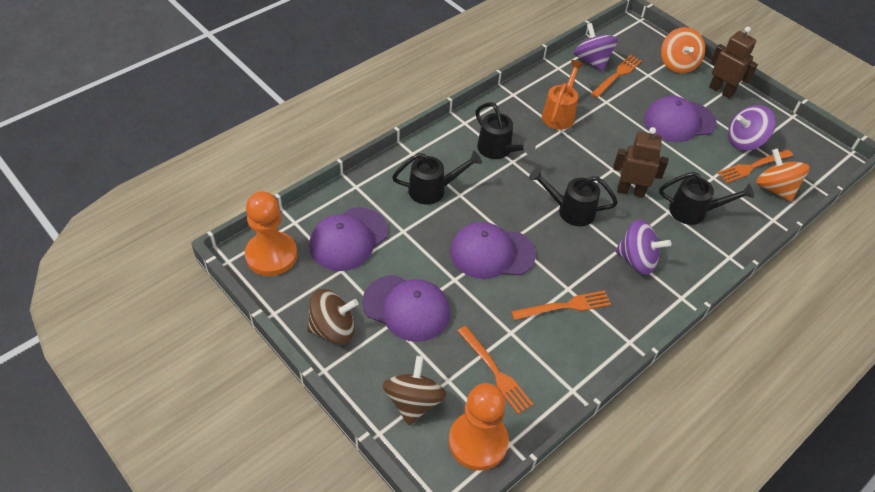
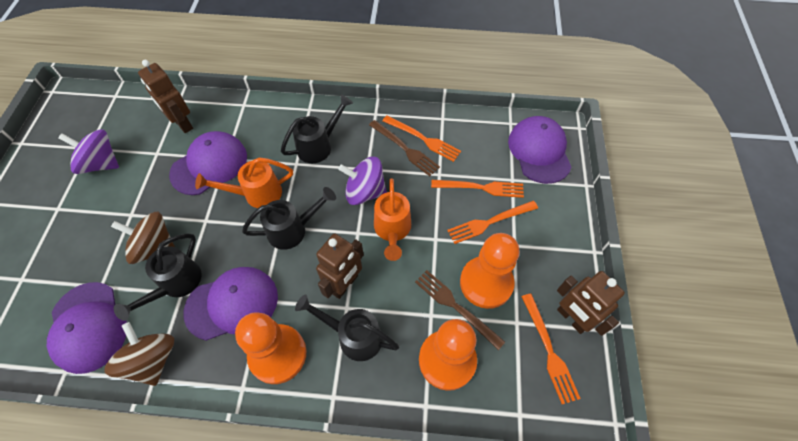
brown fork: none = 0 -> [369,120,440,176] [415,270,505,350] = 2
brown robot: [613,127,668,198] [709,27,758,99] = 2 -> [138,60,193,133] [316,234,364,299] [557,271,625,336] = 3
orange pawn: [245,191,297,276] [449,383,509,470] = 2 -> [235,312,307,384] [419,319,477,391] [460,233,519,309] = 3
orange spinning top: [661,27,705,73] [756,148,810,202] = 2 -> none = 0
orange watering can: [542,60,584,130] = 1 -> [195,157,293,208] [374,178,411,261] = 2
purple spinning top: [574,23,618,71] [615,219,671,275] [728,105,775,151] = 3 -> [58,129,119,174] [338,157,387,205] = 2

